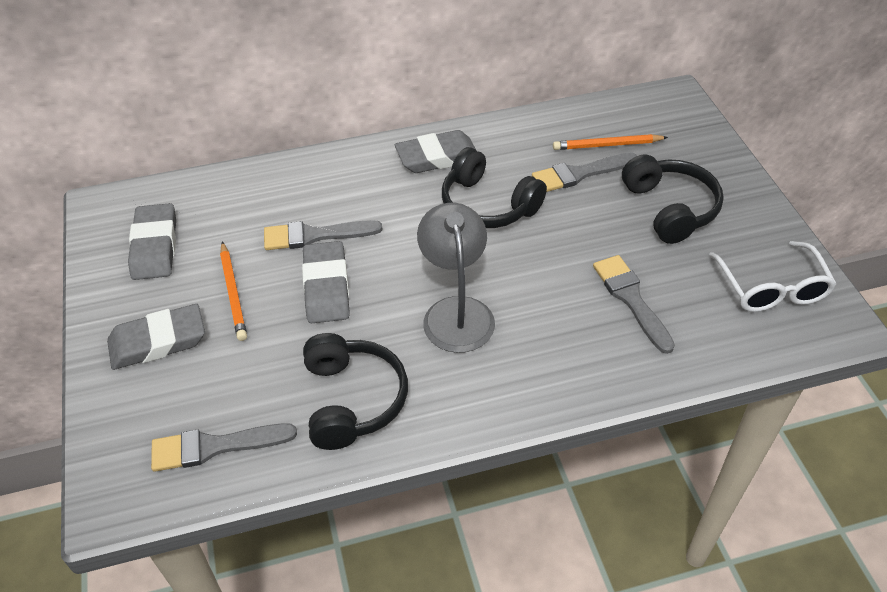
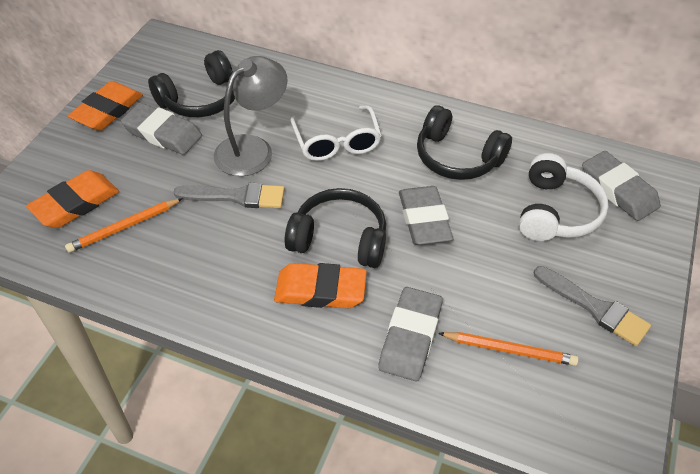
grey brush: [151,423,297,472] [264,220,383,250] [532,152,637,192] [593,255,675,354] = 4 -> [174,183,285,208] [533,266,651,346] = 2
orange eraser: none = 0 -> [26,170,119,228] [68,81,143,131] [274,263,367,308] = 3
white headphones: none = 0 -> [519,153,609,241] = 1

